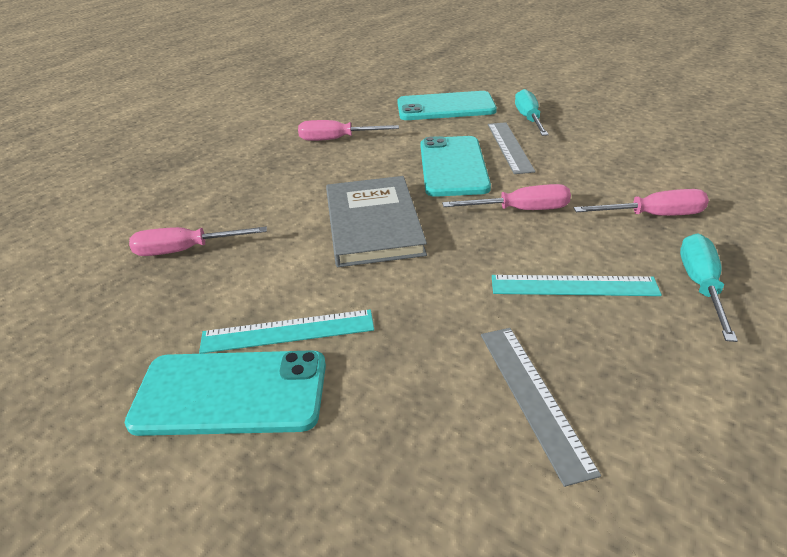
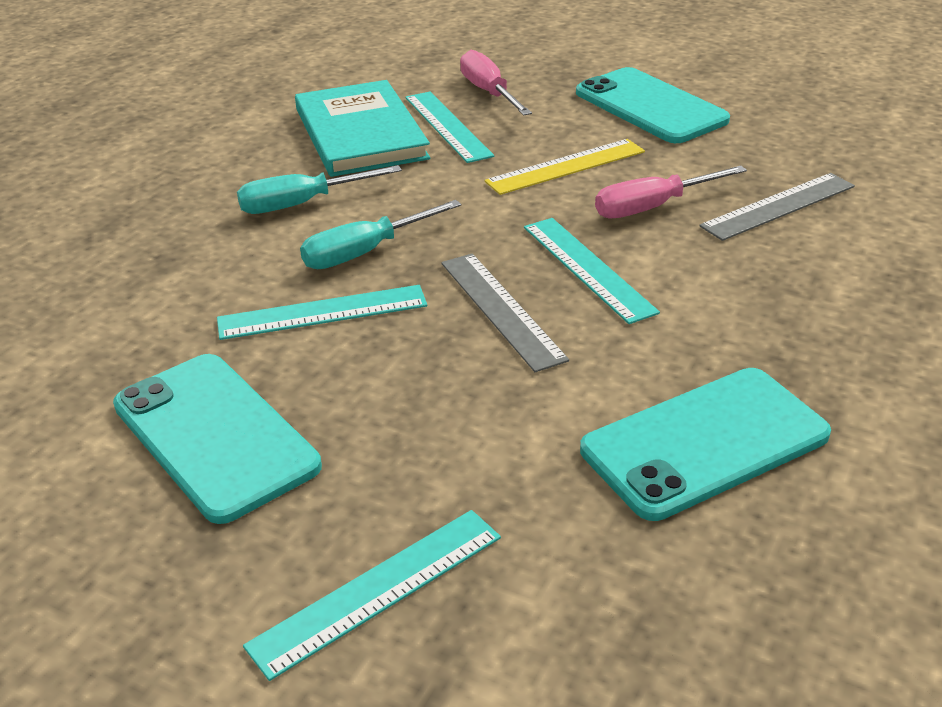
grey book: [326,176,427,267] = 1 -> none = 0
pink screwdriver: [129,227,267,256] [298,120,399,141] [442,184,571,210] [574,189,709,216] = 4 -> [460,50,532,115] [595,166,747,218] = 2
turquoise book: none = 0 -> [295,80,430,177] = 1
turquoise ruler: [199,309,374,354] [492,275,662,296] = 2 -> [217,285,427,340] [243,510,501,681] [405,92,494,163] [524,218,660,324] = 4
yellow ruler: none = 0 -> [484,139,645,195] = 1

